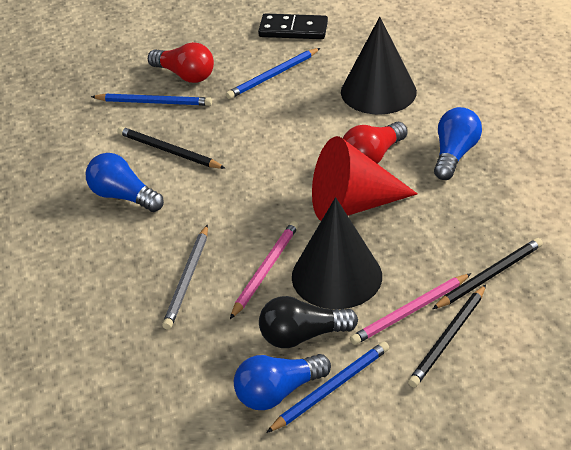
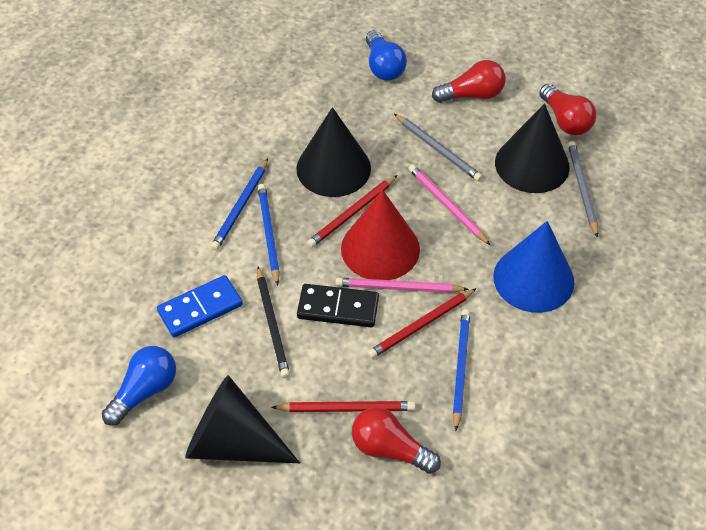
black cone: [292,197,382,309] [341,17,417,115] = 2 -> [185,375,300,463] [296,107,371,197] [495,103,570,193] = 3
black light bulb: [259,296,358,348] = 1 -> none = 0
black pencil: [117,126,226,169] [408,284,486,387] [433,238,543,309] = 3 -> [257,267,290,378] = 1
blue cone: none = 0 -> [493,221,575,313] = 1
blue domino: none = 0 -> [157,275,243,337] = 1
blue light bulb: [86,153,164,212] [234,354,331,410] [434,107,482,180] = 3 -> [102,346,176,426] [366,30,407,81] = 2
grey pencil: [162,224,208,330] = 1 -> [394,114,483,181] [568,141,598,238] = 2
red light bulb: [148,42,214,83] [343,122,408,164] = 2 -> [352,407,441,474] [432,60,506,103] [539,84,596,135] = 3
red pencil: none = 0 -> [271,401,415,412] [307,175,397,248] [367,288,477,359] = 3

